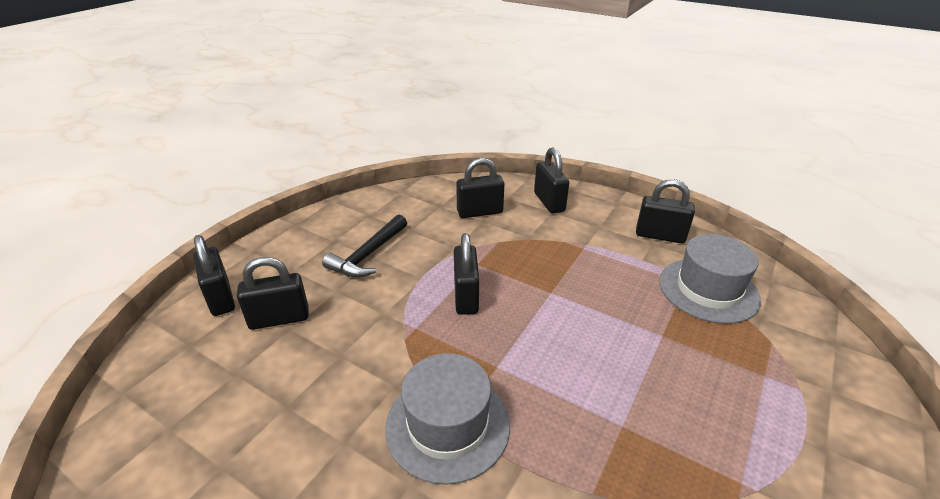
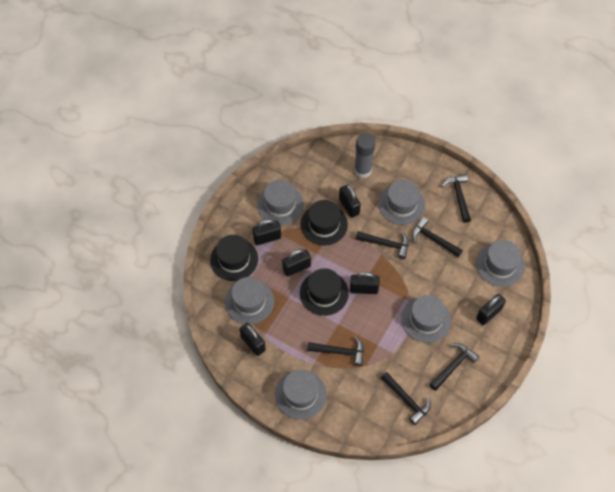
black hammer: [322,214,407,277] = 1 -> [307,336,364,366] [356,231,409,259] [381,372,431,425] [412,217,463,257] [429,343,479,391] [442,174,471,223] = 6
black hat: none = 0 -> [210,235,258,281] [300,268,349,316] [301,200,348,246] = 3
grey glue stick: none = 0 -> [354,133,375,178] = 1
grey hat: [385,353,510,485] [659,234,761,324] = 2 -> [225,277,274,324] [257,180,304,225] [275,370,327,420] [379,180,425,225] [401,295,451,343] [476,240,525,287] = 6

